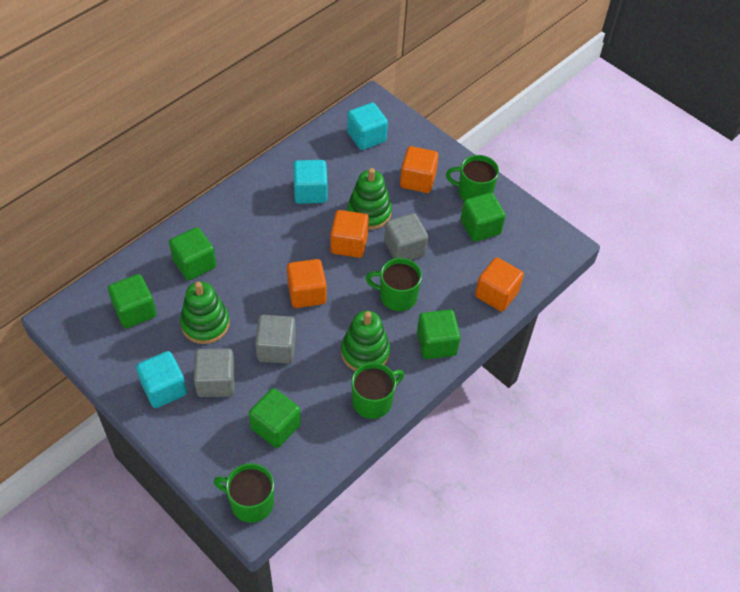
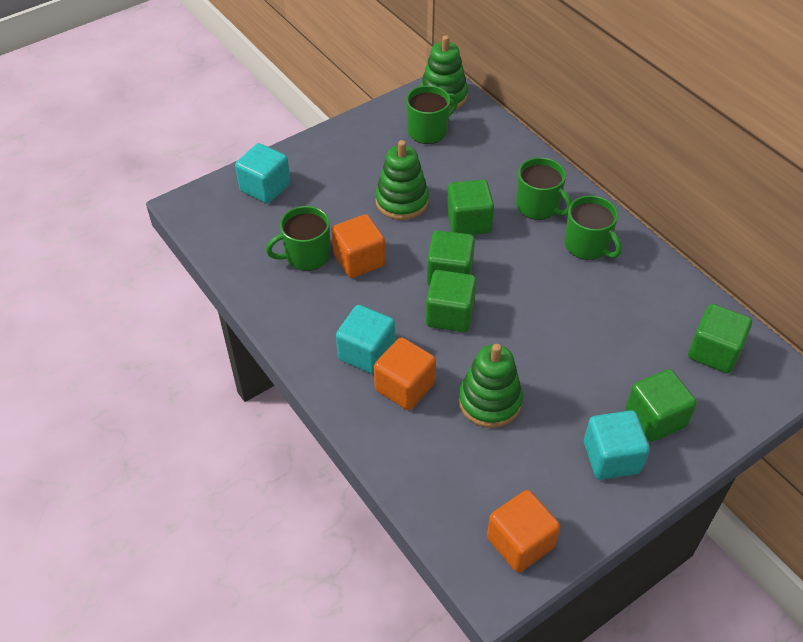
grey cube: [193,348,235,397] [255,315,296,364] [384,213,428,260] = 3 -> none = 0
orange cube: [287,259,326,308] [330,210,369,258] [400,146,439,193] [475,257,524,312] = 4 -> [331,214,386,278] [374,337,436,410] [487,490,560,572] = 3

